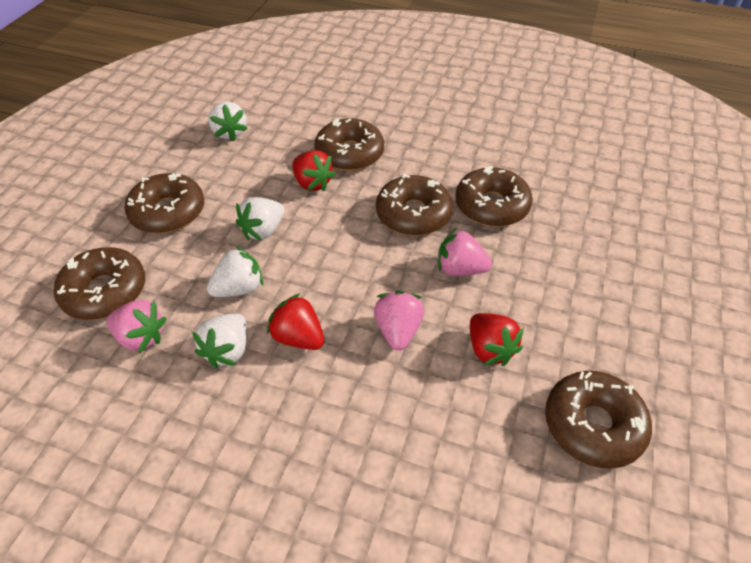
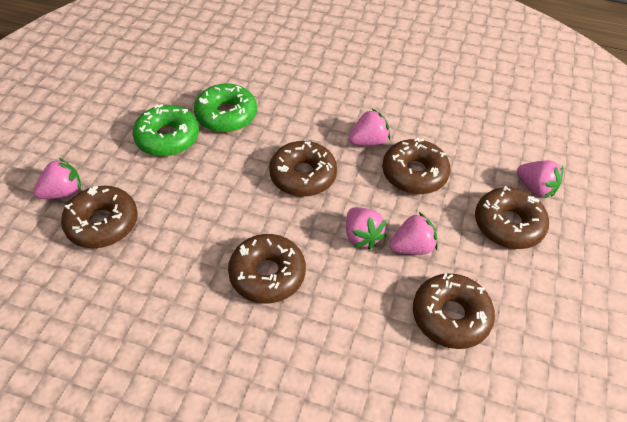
green donut: none = 0 -> [132,104,199,156] [194,83,257,133] = 2
pink strawberry: [107,300,167,353] [374,290,424,350] [438,228,492,276] = 3 -> [33,158,81,199] [346,207,386,250] [349,109,390,146] [389,212,438,255] [517,161,563,199] = 5
red strawberry: [267,294,324,350] [292,150,335,191] [470,313,524,366] = 3 -> none = 0
white strawberry: [192,313,247,368] [207,246,263,297] [208,102,248,142] [236,197,284,241] = 4 -> none = 0

